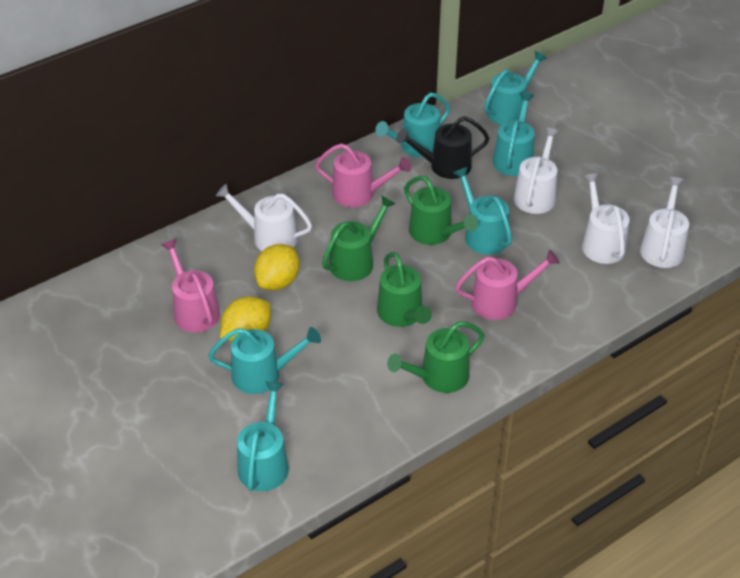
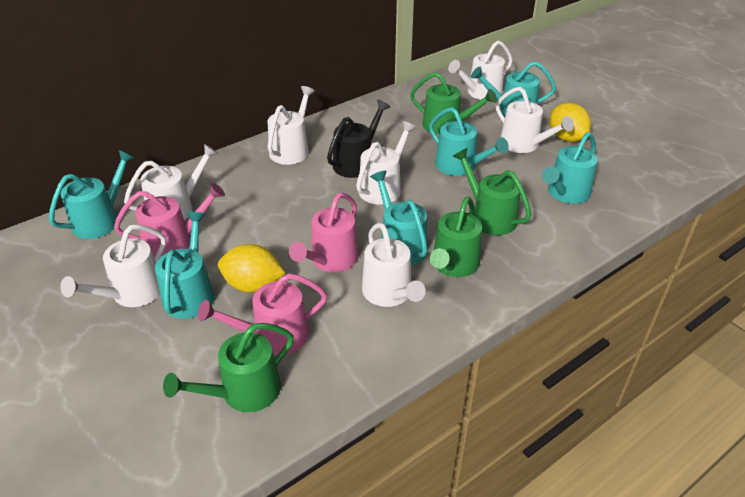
white watering can: [216,184,312,251] [514,127,560,214] [582,173,629,264] [640,177,689,268] = 4 -> [60,224,166,307] [124,144,218,220] [268,86,315,165] [356,121,416,205] [362,223,426,307] [448,41,513,100] [496,87,574,153] = 7

